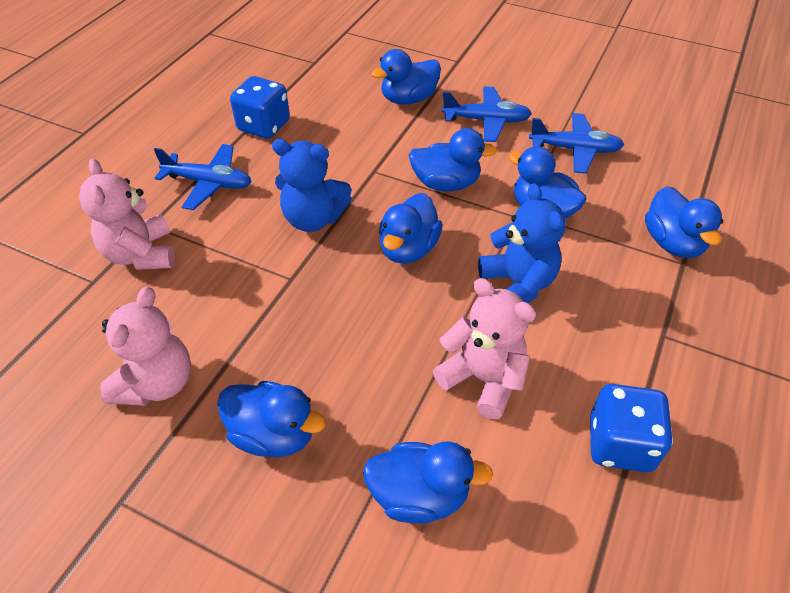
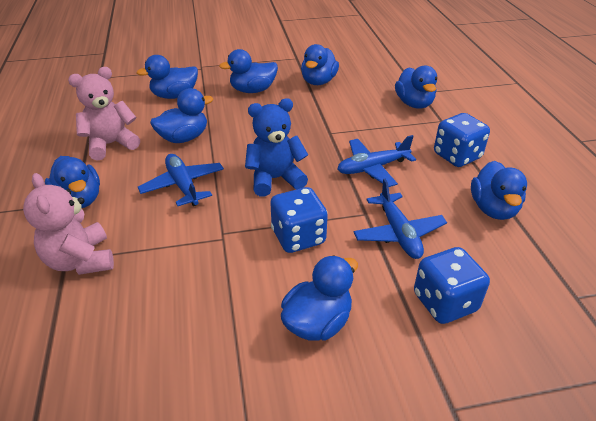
blue dice: [230,76,290,139] [590,384,673,472] = 2 -> [270,187,328,253] [414,247,490,324] [434,113,490,167] = 3
blue duck: [217,381,326,457] [363,441,493,524] [371,49,441,105] [379,193,443,264] [409,128,498,191] [508,146,587,219] [645,186,723,258] = 7 -> [45,156,100,208] [136,55,198,99] [150,88,213,143] [219,49,278,93] [281,255,358,341] [301,44,339,85] [395,66,437,108] [471,161,527,220] = 8
blue teddy bear: [272,139,352,232] [478,183,566,303] = 2 -> [245,98,308,197] = 1
pink teddy bear: [79,158,175,270] [100,287,191,406] [433,278,536,419] = 3 -> [23,173,114,275] [68,67,140,160] = 2

